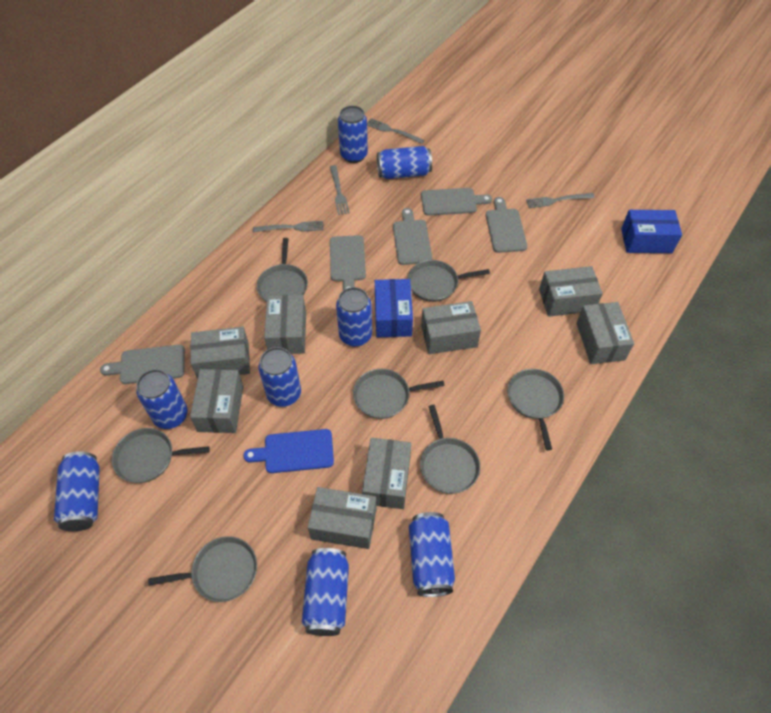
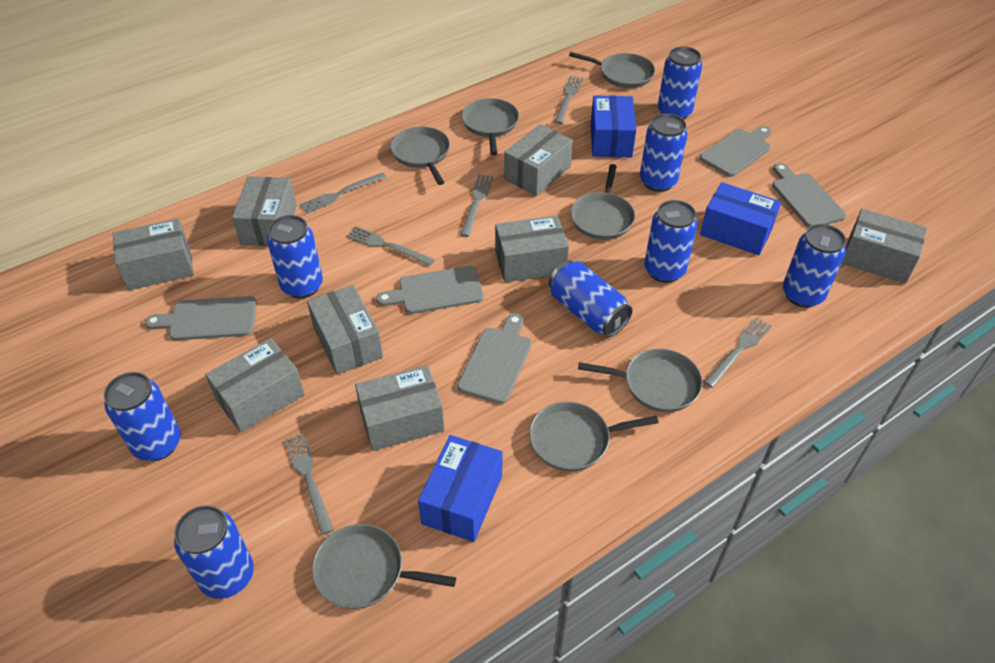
blue box: [375,279,413,337] [621,210,682,253] = 2 -> [418,435,502,542] [591,95,636,157] [700,182,781,255] = 3
blue cutting board: [243,429,334,473] = 1 -> none = 0
grey fork: [253,221,324,232] [330,165,350,215] [367,118,425,144] [526,193,594,208] = 4 -> [284,433,334,535] [300,173,387,214] [347,226,435,266] [460,174,493,237] [554,76,583,124] [704,317,771,388] = 6

